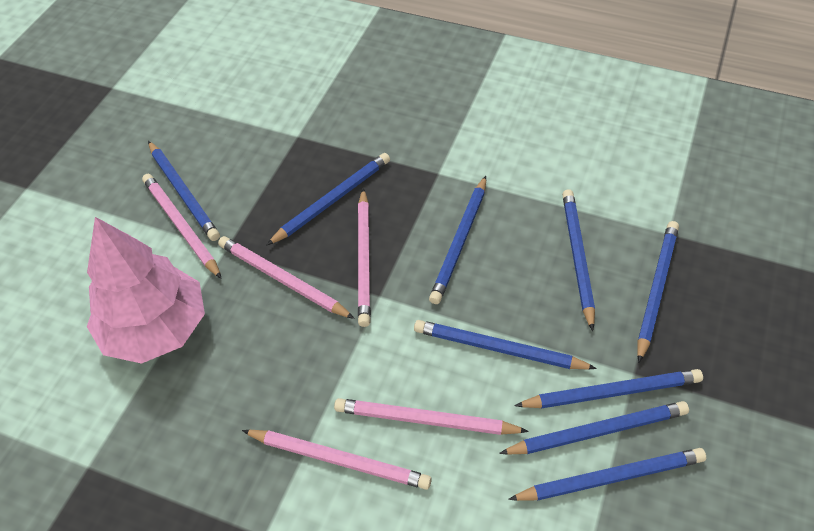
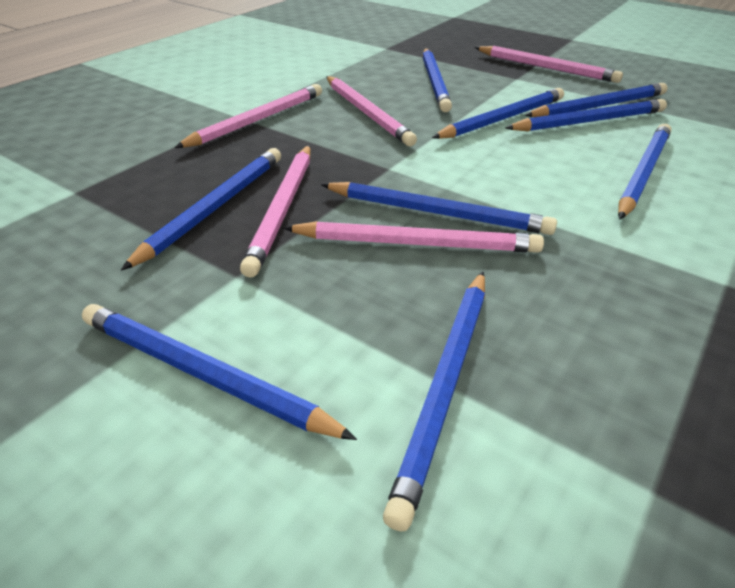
pink tree: [87,217,205,364] = 1 -> none = 0

